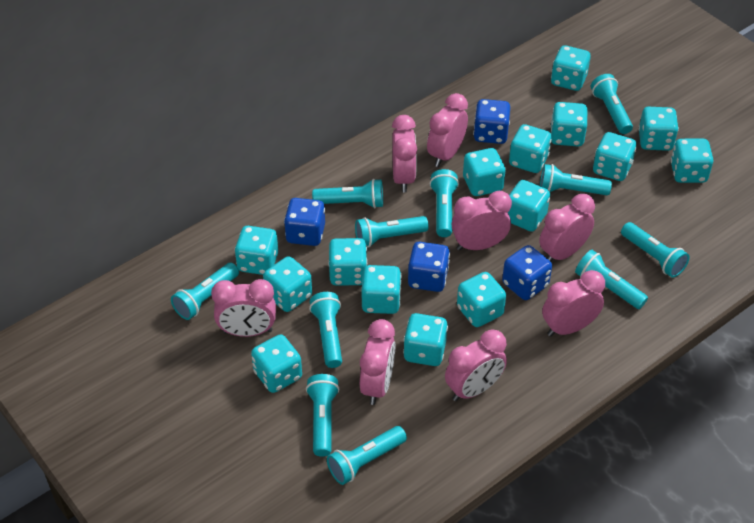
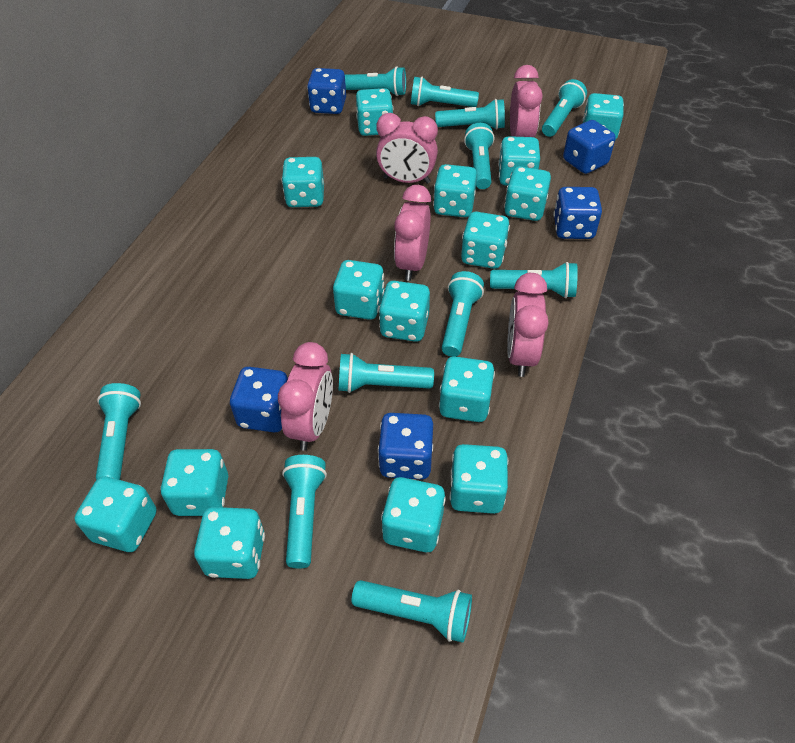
blue dice: [284,198,325,246] [408,242,450,292] [473,99,510,144] [502,245,552,300] = 4 -> [230,367,288,432] [307,68,346,114] [378,413,433,480] [553,187,602,239] [563,120,616,174] = 5
pink clock: [211,279,276,337] [360,319,395,405] [392,115,417,192] [427,93,468,167] [445,329,507,401] [452,191,512,251] [539,194,595,262] [542,270,605,337] = 8 -> [278,342,333,451] [376,113,438,184] [394,185,431,281] [507,273,549,377] [510,65,543,138] = 5

